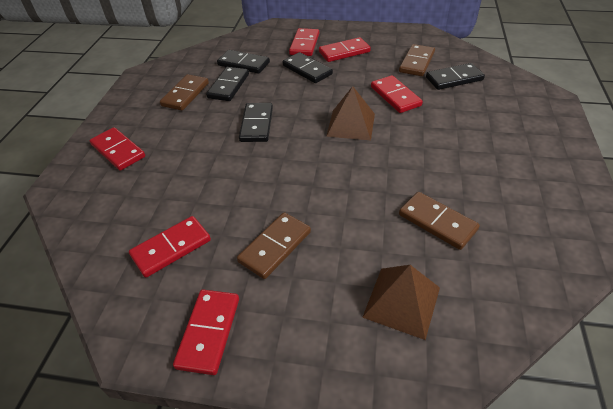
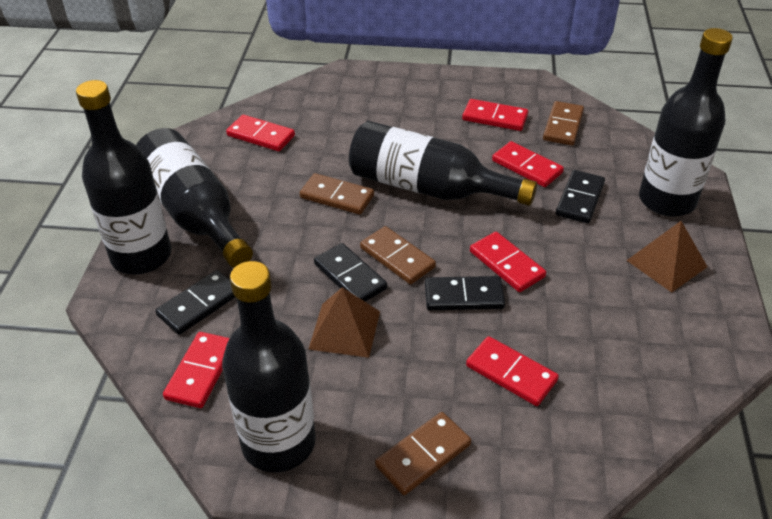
black bottle: none = 0 -> [76,80,171,275] [136,128,253,268] [222,261,316,473] [349,121,537,206] [639,28,733,217] = 5
black domino: [206,67,249,101] [217,50,270,74] [239,103,273,142] [282,52,333,83] [426,63,485,90] = 5 -> [155,270,235,335] [314,243,387,302] [425,276,505,310] [556,170,605,223] = 4

